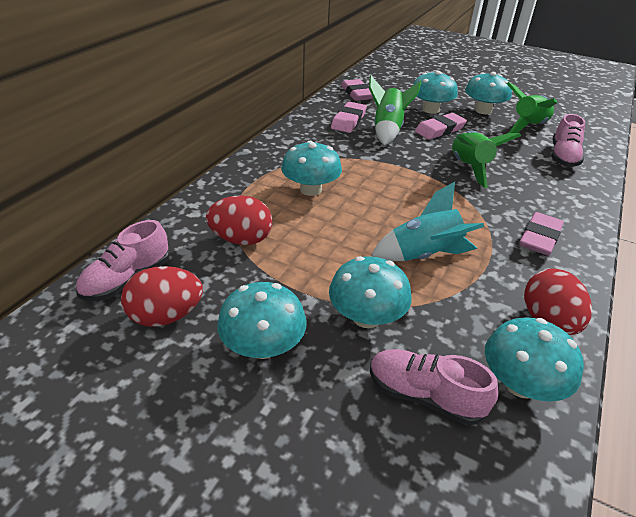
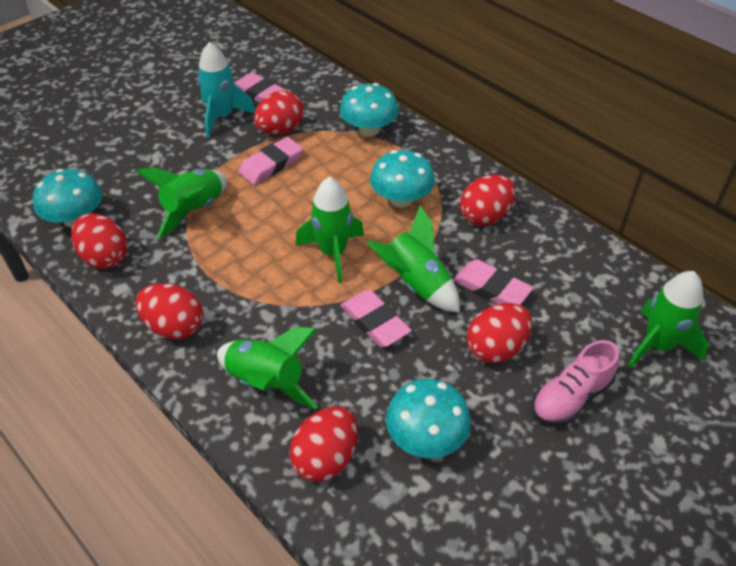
green rocket: [369,76,422,145] [452,131,521,188] [507,82,557,133] = 3 -> [136,167,227,238] [217,327,318,410] [295,177,364,283] [368,205,460,313] [628,271,709,368] = 5
pink shoe: [76,220,170,301] [370,349,498,425] [552,114,585,167] = 3 -> [532,340,619,426] = 1
red egg: [121,266,203,327] [206,195,272,245] [524,268,592,335] = 3 -> [71,213,128,269] [135,283,203,340] [254,91,304,135] [289,406,358,482] [460,175,516,226] [467,303,532,363] = 6
turquoise mushroom: [217,282,307,359] [281,141,342,196] [329,256,412,328] [413,71,458,114] [465,72,512,114] [485,317,584,402] = 6 -> [33,169,102,228] [340,83,399,137] [370,150,435,208] [386,379,471,458] = 4

